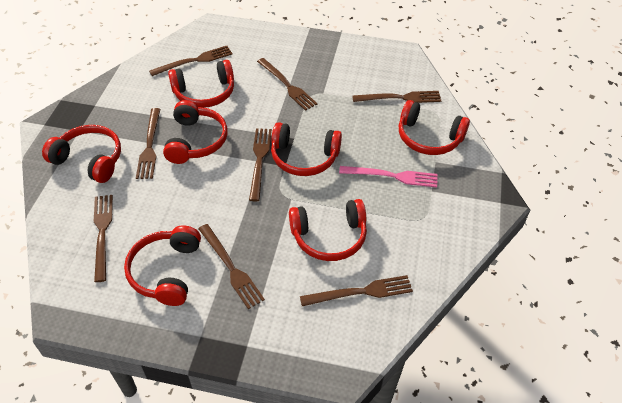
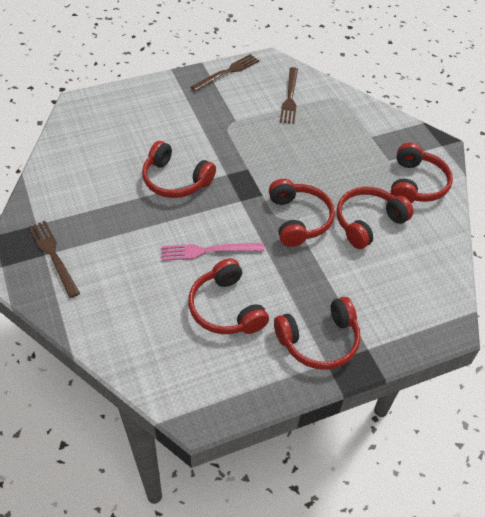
brown fork: [94,195,113,282] [136,108,161,179] [149,46,233,76] [198,224,265,309] [249,128,272,201] [257,58,317,111] [300,275,413,306] [352,91,441,103] = 8 -> [29,221,80,298] [190,54,259,91] [280,67,298,124] = 3
red headphones: [42,125,121,183] [124,226,201,306] [163,100,227,164] [168,60,234,108] [271,122,342,176] [289,199,367,261] [399,100,470,155] = 7 -> [142,141,216,198] [188,258,269,334] [269,179,335,247] [274,297,361,370] [336,187,414,249] [390,142,453,203] = 6

